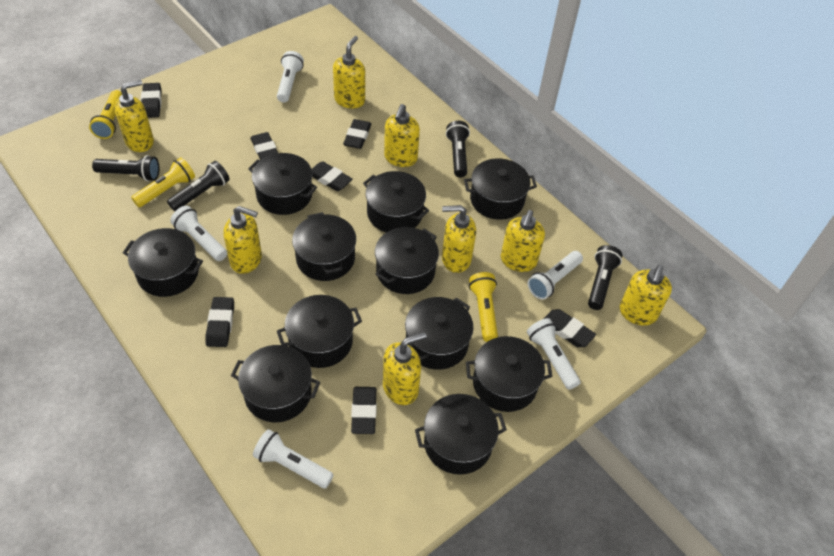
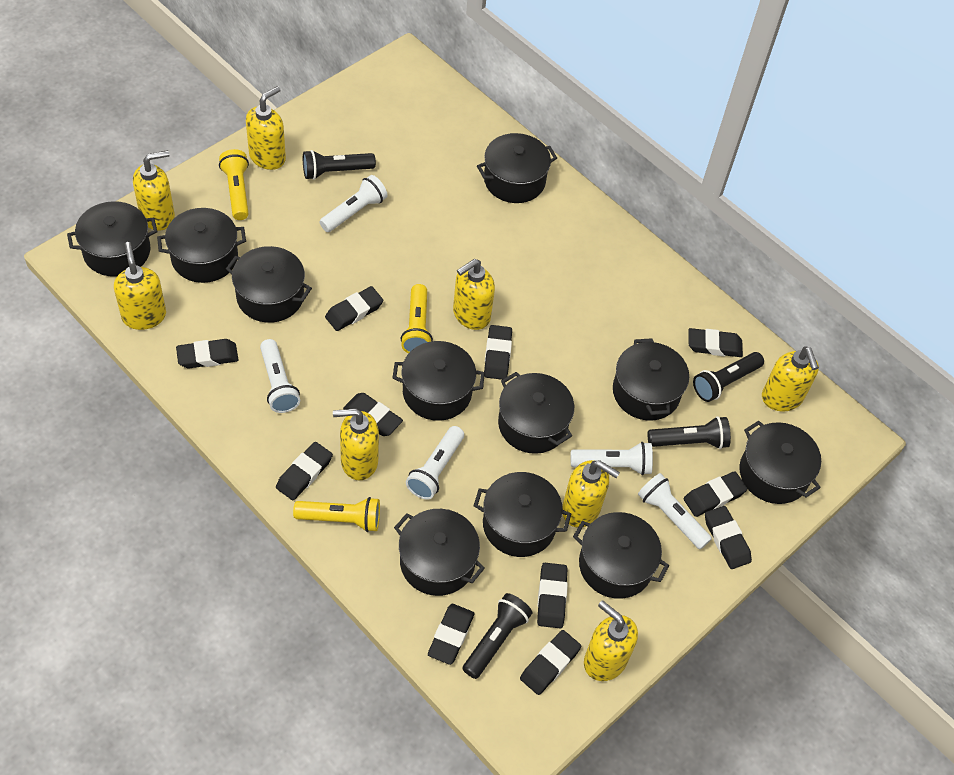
black eraser: [141,83,162,118] [205,297,234,347] [250,132,278,160] [312,161,353,191] [343,119,371,149] [351,387,377,434] [544,309,596,348] = 7 -> [176,339,238,368] [276,442,333,500] [325,286,383,331] [343,393,403,436] [428,604,475,665] [484,325,512,380] [520,630,581,695] [537,563,568,628] [683,471,747,517] [688,328,743,357] [705,506,752,569] = 11

